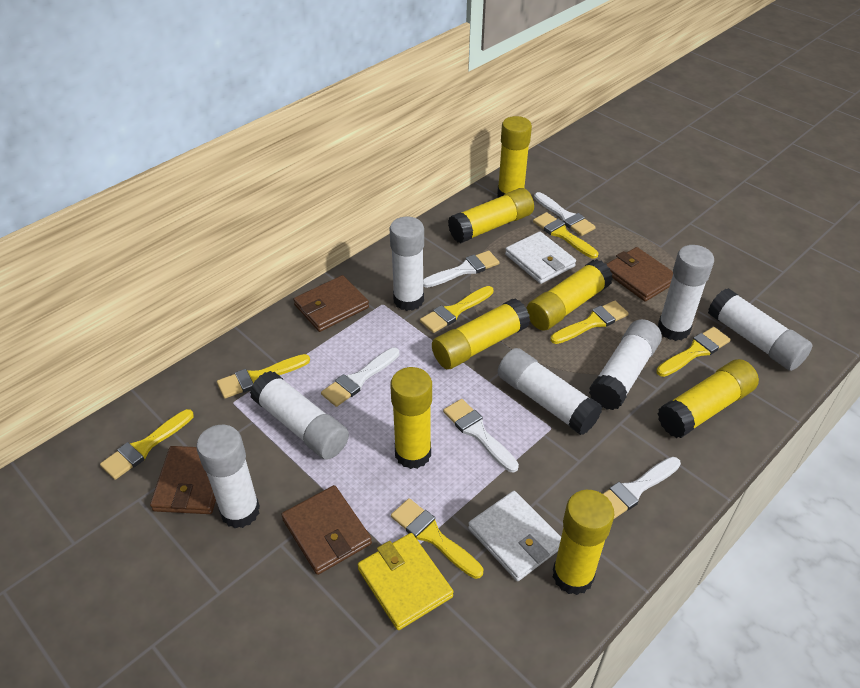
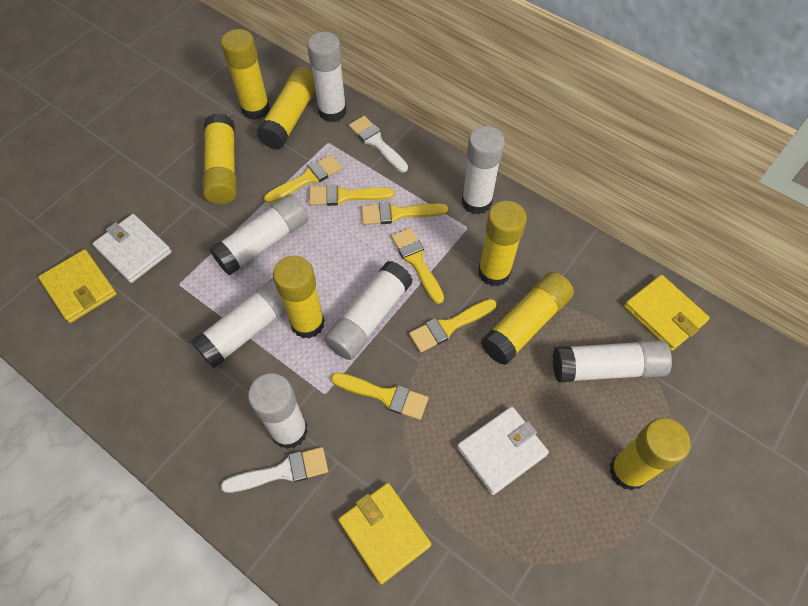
brown wallet: [150,446,216,514] [281,485,372,575] [294,275,369,332] [607,247,673,302] = 4 -> none = 0
white brush: [321,348,399,407] [423,251,499,288] [443,399,519,472] [534,192,596,236] [603,457,681,519] = 5 -> [221,447,328,493] [349,116,408,173] = 2
yellow brush: [100,409,194,480] [217,354,310,398] [391,498,483,579] [420,286,493,333] [533,212,599,259] [550,301,629,344] [657,327,731,377] = 7 -> [264,155,342,204] [309,184,394,206] [331,372,428,420] [361,202,448,225] [391,228,444,304] [409,299,497,353] = 6
yellow wallet: [358,533,454,630] = 1 -> [38,249,117,323] [338,483,431,585] [624,275,710,351] = 3

